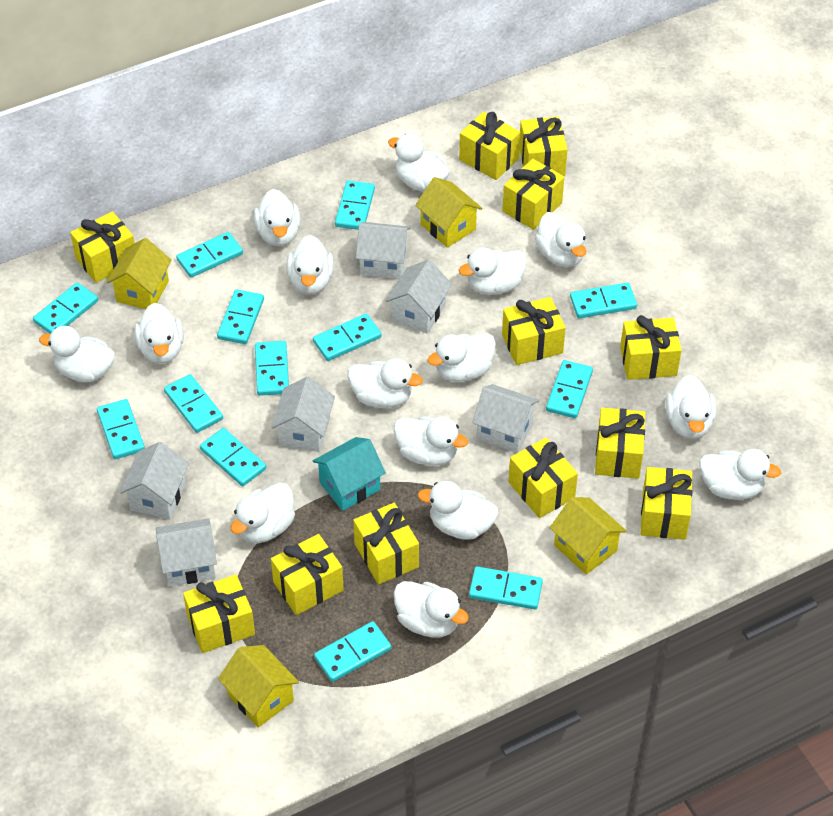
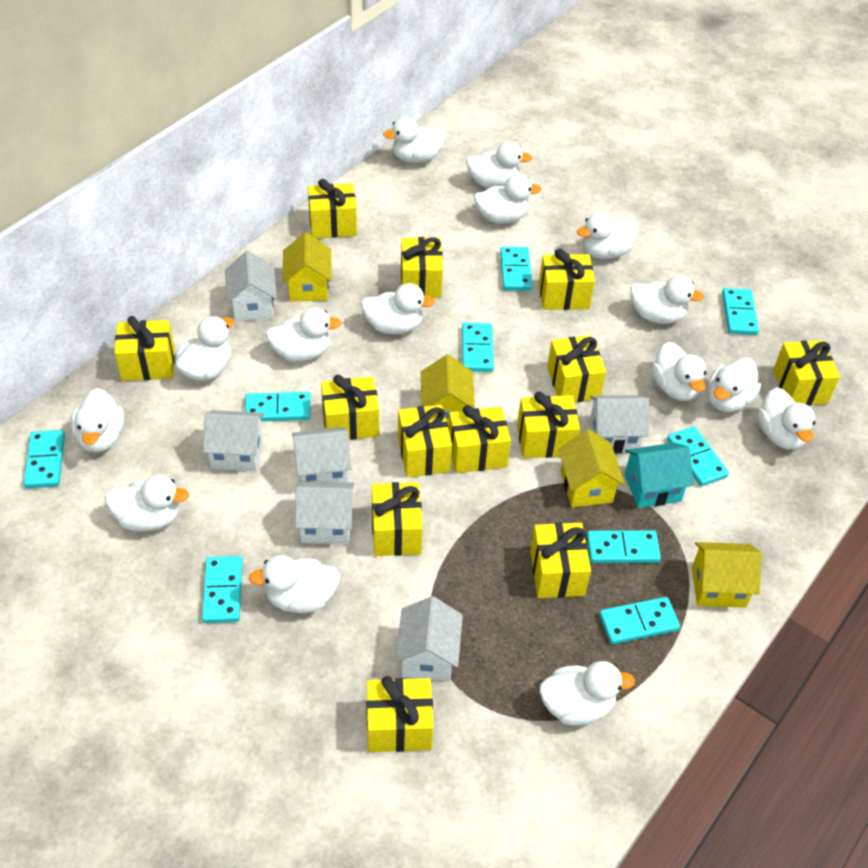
turquoise domino: [33,283,98,334] [97,399,145,459] [164,374,223,433] [176,232,243,278] [200,428,266,486] [217,289,264,344] [255,341,289,396] [313,314,382,361] [314,621,391,682] [335,180,375,230] [469,566,543,609] [546,360,593,418] [570,282,637,318] = 13 -> [23,430,65,488] [202,556,243,623] [245,392,311,421] [462,323,494,372] [500,247,532,291] [587,530,661,563] [599,597,680,644] [667,426,729,486] [722,288,759,335] = 9
yellow gift: [70,211,134,283] [183,574,255,653] [271,534,344,615] [353,503,419,584] [459,112,521,180] [502,159,564,230] [502,297,566,365] [509,438,578,518] [520,117,568,176] [595,408,645,479] [620,315,682,380] [641,467,692,540] = 12 -> [115,316,175,381] [308,179,357,238] [321,374,379,440] [366,676,434,752] [372,482,423,556] [398,404,452,477] [401,237,443,298] [448,405,511,473] [517,392,580,458] [530,523,591,598] [539,249,595,310] [547,335,606,402] [773,340,840,406] = 13

